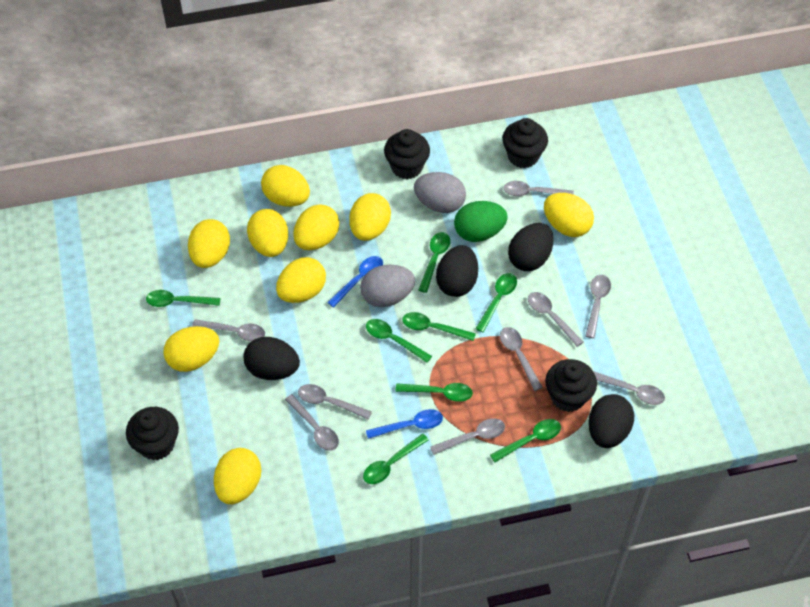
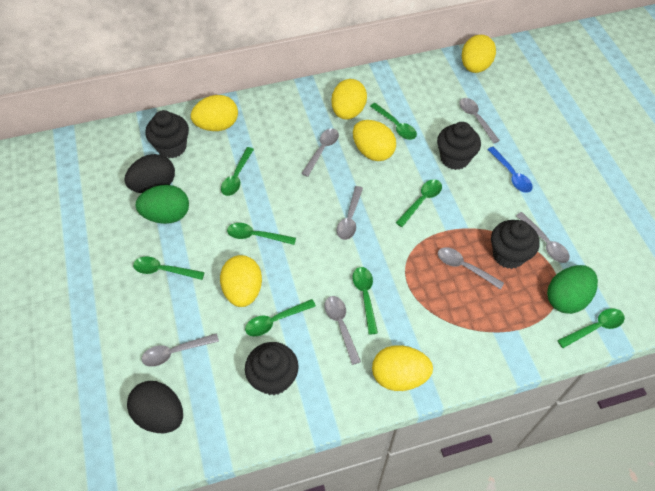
black egg: [243,337,300,380] [436,245,478,297] [508,223,554,271] [588,394,634,448] = 4 -> [124,154,175,193] [127,381,183,433] = 2
blue spoon: [327,256,383,308] [366,409,443,439] = 2 -> [487,147,533,193] = 1
green egg: [454,201,508,242] = 1 -> [135,185,189,224] [547,265,598,314] = 2
grey egg: [360,265,415,307] [414,172,466,213] = 2 -> none = 0
grey spoon: [192,320,265,342] [285,394,339,451] [298,384,372,420] [430,418,505,455] [500,327,543,391] [503,181,574,196] [528,292,584,347] [585,275,611,338] [593,371,665,405] = 9 -> [142,333,219,367] [301,129,339,177] [325,296,361,365] [337,186,363,240] [438,247,504,290] [459,98,500,143] [516,212,570,263] = 7
yellow egg: [163,326,219,372] [188,219,230,268] [214,448,261,504] [247,209,288,257] [261,165,310,207] [276,257,326,303] [293,204,339,250] [349,193,391,241] [544,193,594,237] = 9 -> [191,95,238,131] [220,255,262,307] [331,79,367,120] [353,120,396,161] [372,345,433,391] [462,35,496,73] = 6

